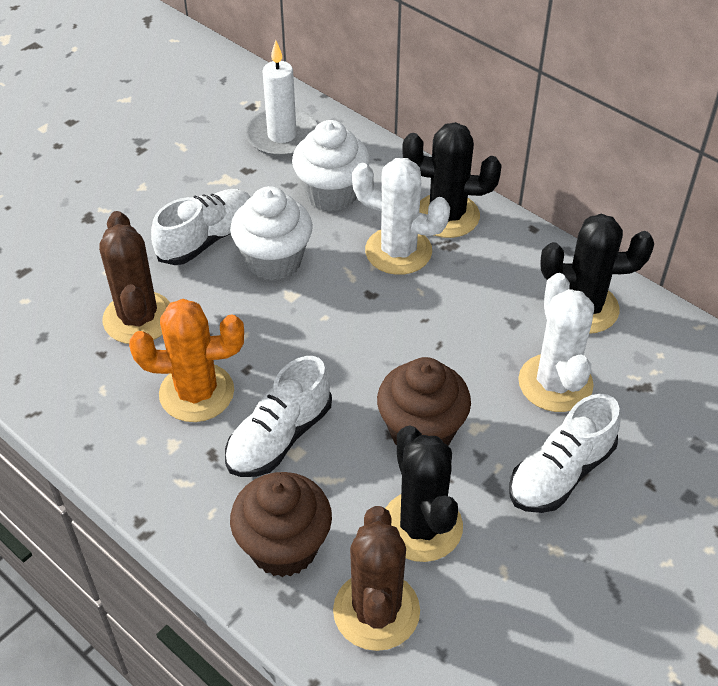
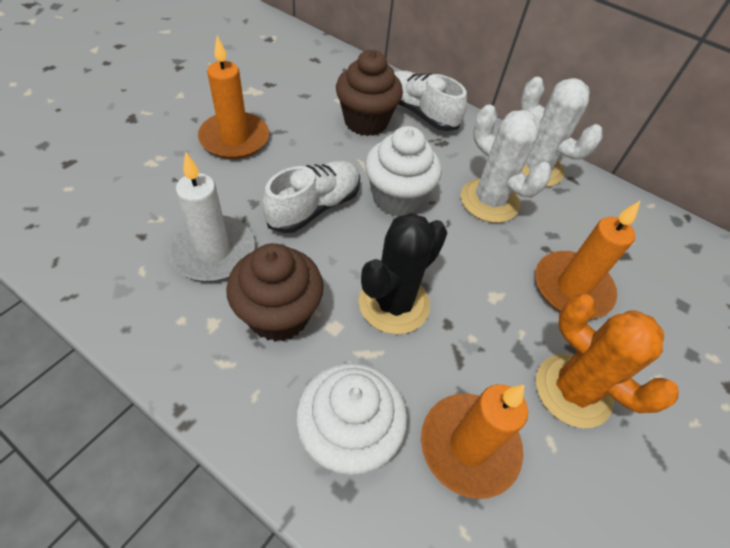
black cactus: [385,425,463,562] [402,122,502,238] [540,214,654,334] = 3 -> [359,213,447,334] = 1
brown cactus: [99,211,170,344] [333,506,420,651] = 2 -> none = 0
orange candle: none = 0 -> [198,36,269,159] [421,384,528,499] [535,201,640,319] = 3
white shoe: [151,189,251,265] [225,356,332,477] [509,394,621,513] = 3 -> [263,161,360,233] [394,71,467,131] = 2

